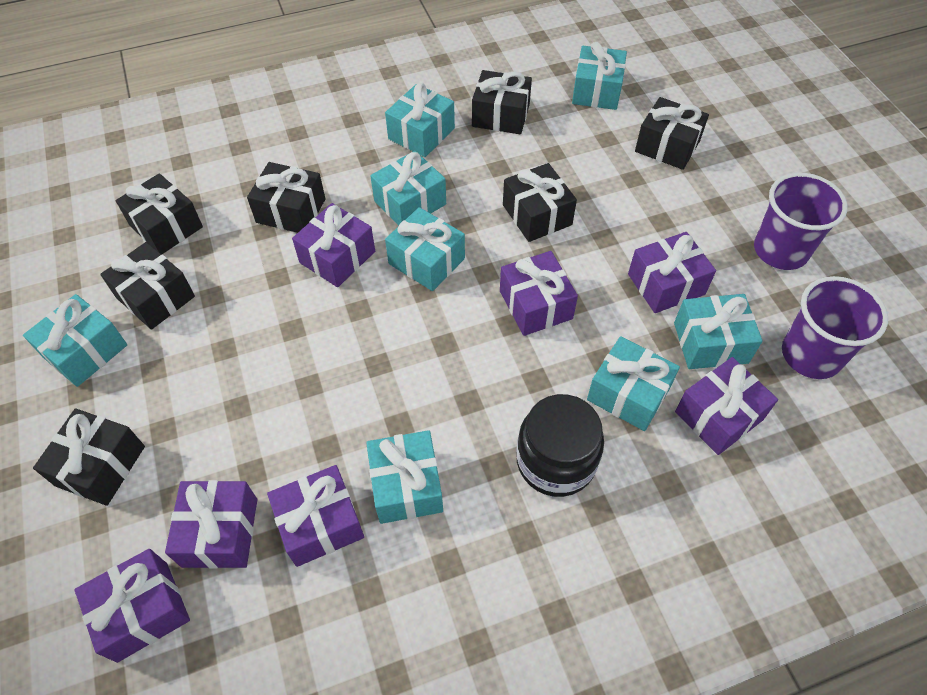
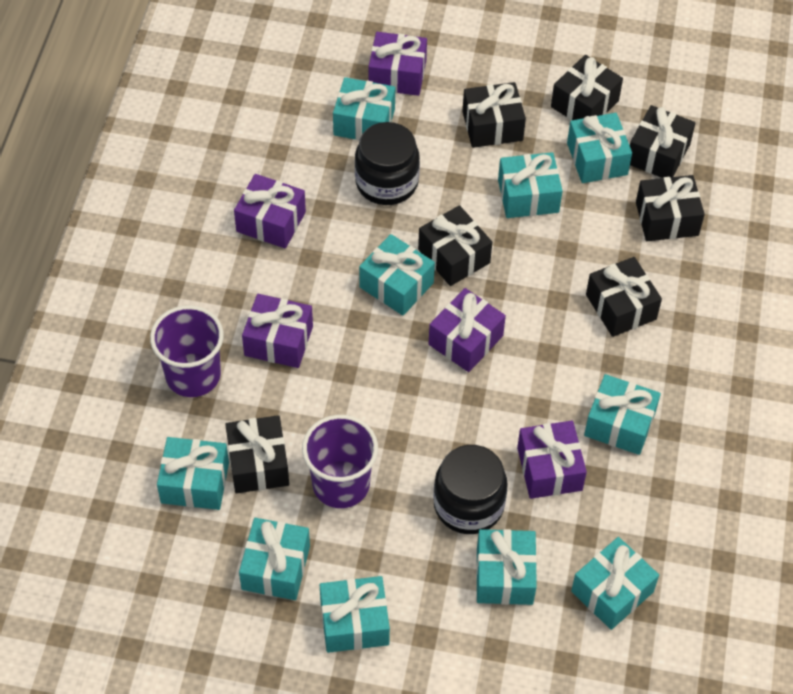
black jar: [516,394,604,497] = 1 -> [355,122,420,205] [433,445,508,534] = 2
purple gift: [74,549,190,663] [165,480,257,569] [267,465,364,567] [292,203,375,287] [500,251,578,336] [628,232,716,313] [675,357,778,455] = 7 -> [234,174,306,249] [242,294,313,368] [368,32,427,96] [429,288,506,372] [517,421,587,499] = 5
turquoise gift: [23,294,127,387] [366,430,443,524] [370,151,446,226] [385,83,455,157] [385,207,465,291] [572,42,627,110] [587,336,680,431] [674,294,763,369] = 8 -> [157,437,229,510] [239,518,310,600] [320,576,390,653] [333,77,395,141] [359,234,435,315] [476,529,537,605] [498,152,563,218] [567,113,632,183] [571,537,659,630] [584,374,661,455] = 10

